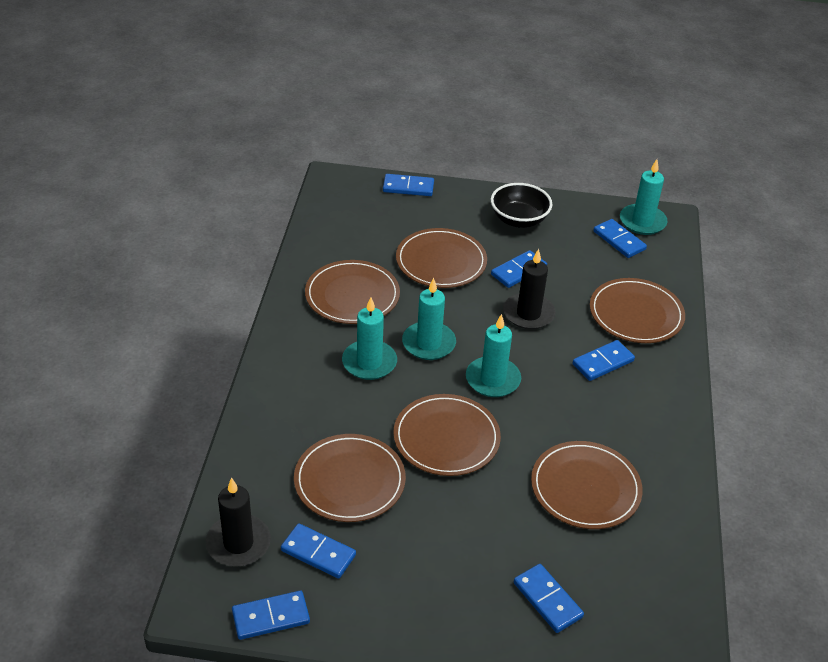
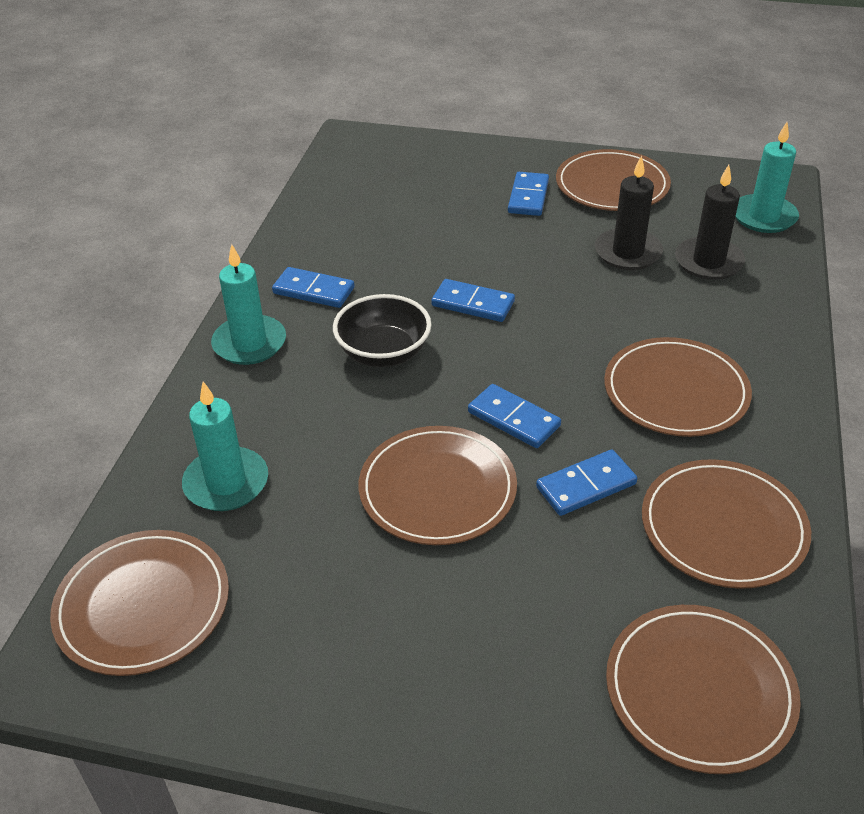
blue domino: [232,591,310,640] [281,523,356,579] [383,174,434,196] [491,250,547,288] [514,564,584,633] [573,340,635,381] [593,219,647,258] = 7 -> [272,267,355,308] [431,279,515,322] [468,384,561,448] [508,172,549,216] [536,450,637,516] = 5
turquoise candle: [342,297,397,380] [402,278,456,360] [466,314,521,397] [620,159,667,235] = 4 -> [182,381,268,511] [211,244,286,365] [735,122,799,233] = 3

